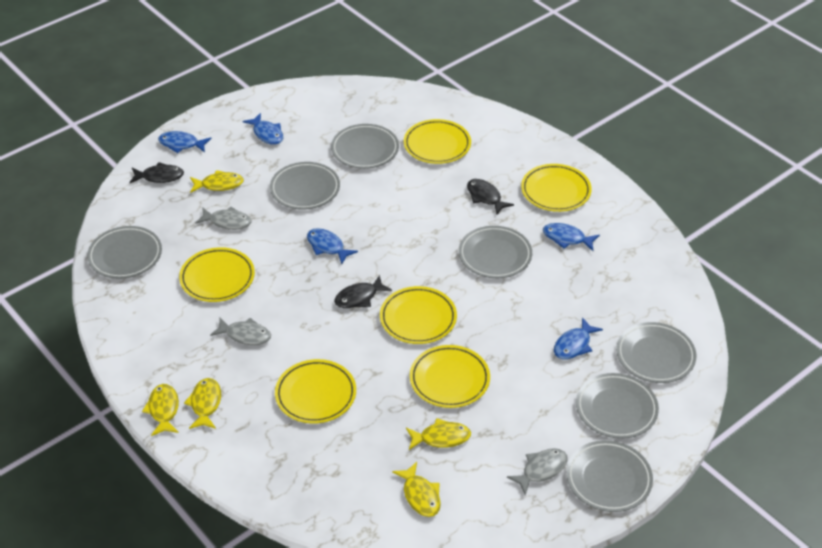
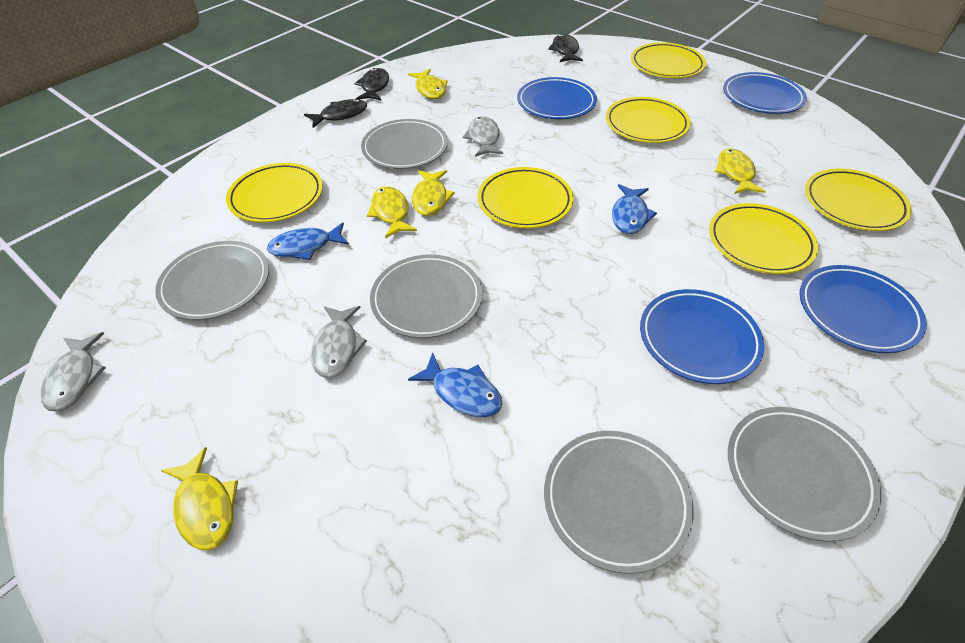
blue fish: [158,131,211,153] [243,113,283,145] [307,228,358,264] [543,223,600,251] [554,317,603,359] = 5 -> [267,222,349,260] [408,352,502,417] [612,184,657,234] = 3
blue plate: none = 0 -> [517,77,597,119] [640,289,764,384] [723,72,807,114] [799,265,927,353] = 4
grey plate: [87,226,162,279] [270,162,340,210] [331,124,399,169] [459,226,532,278] [566,440,653,512] [576,373,659,439] [616,322,696,383] = 7 -> [155,241,269,320] [361,119,448,169] [370,254,482,338] [544,431,694,574] [728,407,881,542] = 5

